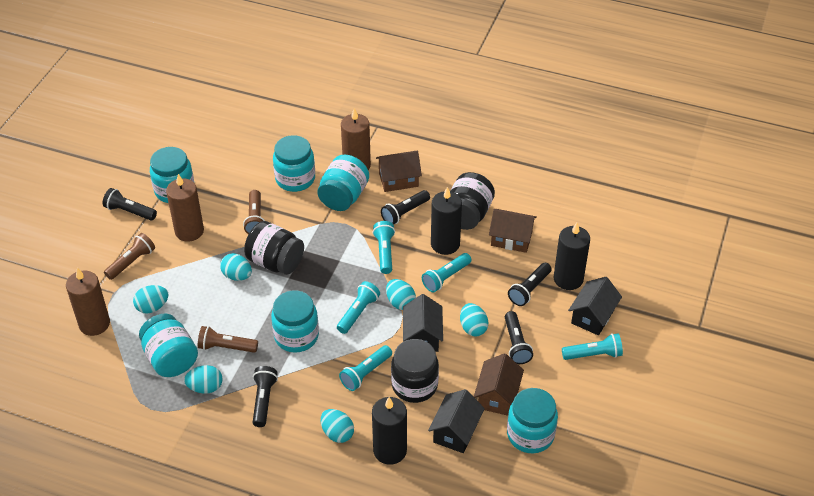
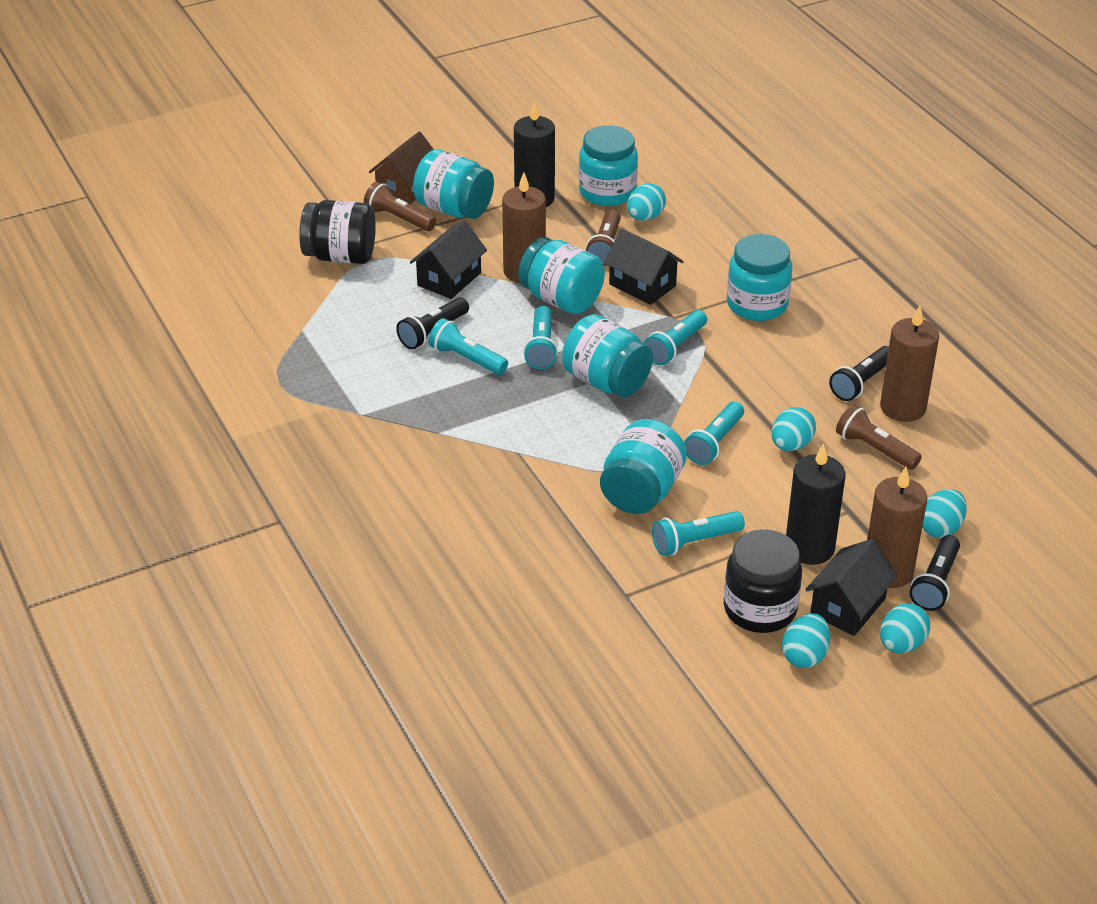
black candle: [372,397,407,465] [431,187,462,255] [554,223,590,290] = 3 -> [514,101,555,207] [786,443,846,565] = 2
black flashlight: [103,188,157,220] [253,366,278,427] [381,190,430,225] [505,311,533,364] [508,263,552,306] = 5 -> [396,297,469,349] [829,346,889,401] [909,535,960,611] = 3
black jar: [244,221,304,275] [391,339,439,403] [450,172,495,230] = 3 -> [299,200,376,264] [723,529,802,633] = 2
brown house: [376,151,422,192] [474,353,524,416] [489,209,537,253] = 3 -> [369,132,434,204] = 1
turquoise egg: [133,285,169,313] [184,365,223,394] [220,253,252,281] [321,409,354,443] [386,279,416,310] [460,303,489,337] = 6 -> [627,183,666,221] [772,407,816,451] [782,613,830,668] [880,603,930,653] [922,489,967,538] = 5

